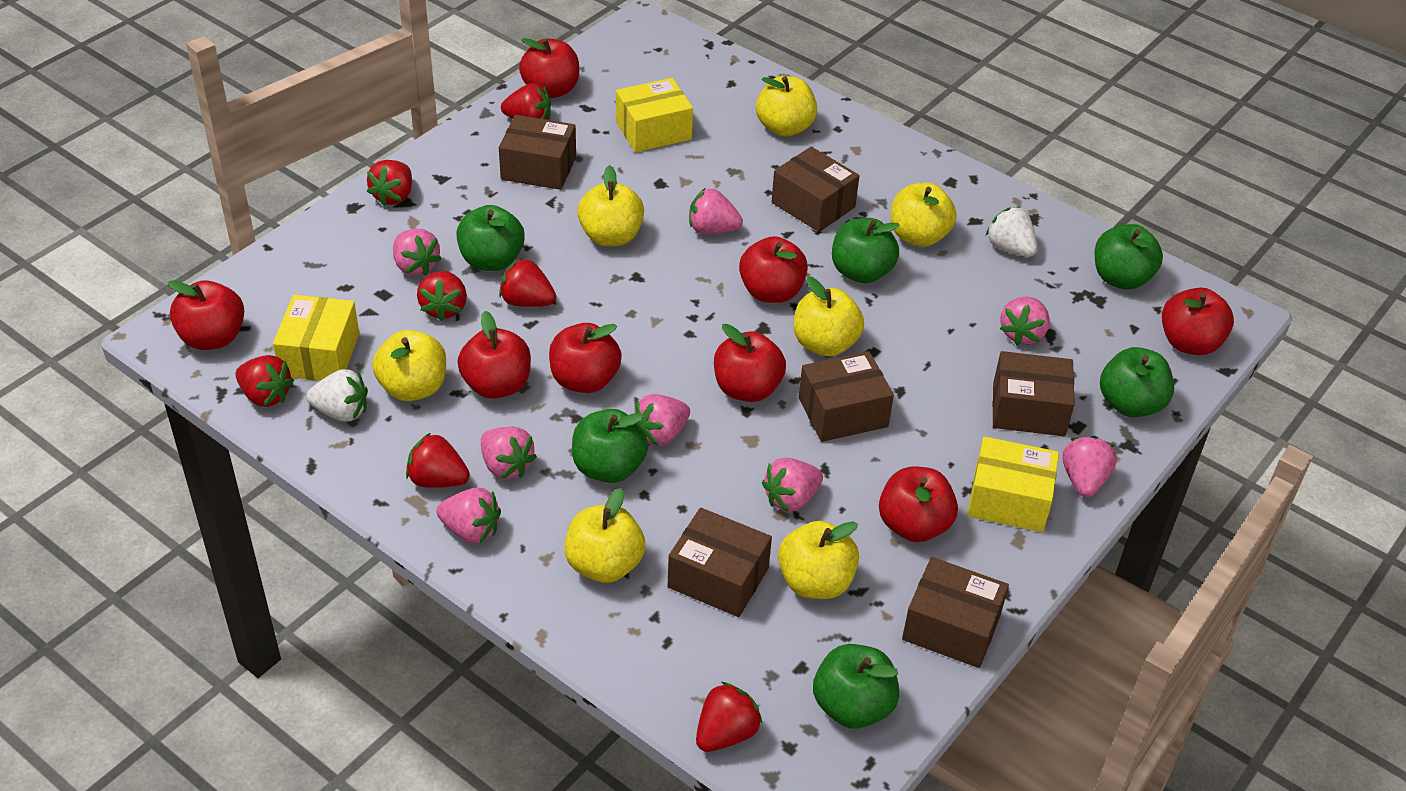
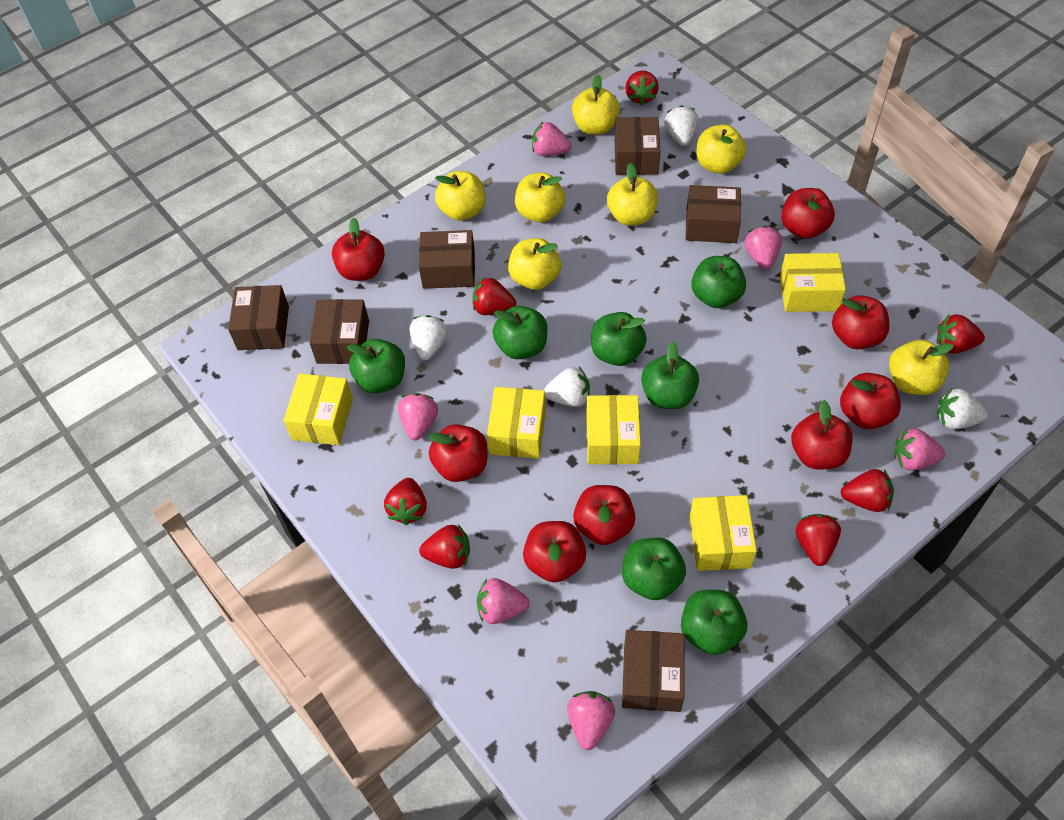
green apple: [456,205,525,271] [572,409,648,483] [813,644,899,729] [832,218,900,283] [1095,224,1163,289] [1100,347,1174,417] = 6 -> [347,339,405,393] [493,306,547,359] [591,312,647,366] [622,538,686,600] [641,342,699,409] [681,590,747,655] [691,256,746,308] = 7
pink strawberry: [393,228,442,276] [436,488,501,543] [481,427,537,479] [634,394,690,446] [689,188,743,234] [762,458,823,512] [1000,297,1050,345] [1062,436,1117,497] = 8 -> [398,393,438,440] [477,578,530,624] [532,122,572,156] [567,691,615,750] [744,226,782,269] [894,428,945,471] = 6
white strawberry: [306,369,368,421] [986,207,1038,257] = 2 -> [409,315,448,360] [544,367,590,407] [664,105,698,146] [937,388,988,429] = 4
yellow box: [273,295,359,381] [616,78,693,152] [967,436,1059,532] = 3 -> [284,373,353,445] [487,387,546,459] [587,395,641,464] [690,495,757,571] [780,253,846,312] = 5

